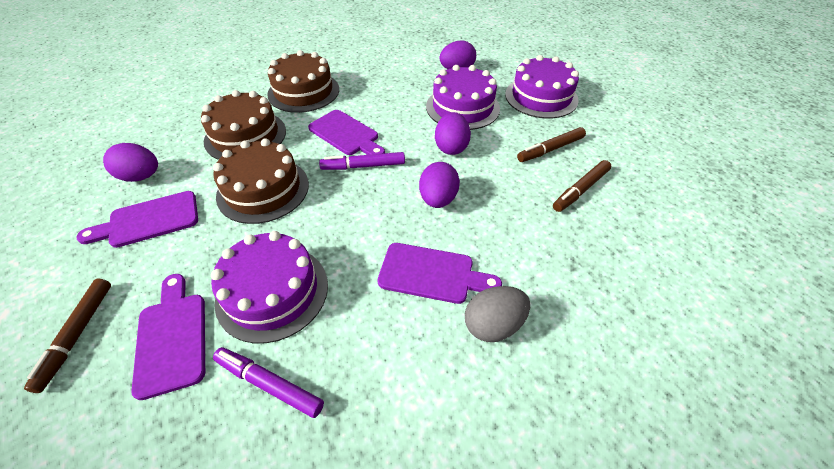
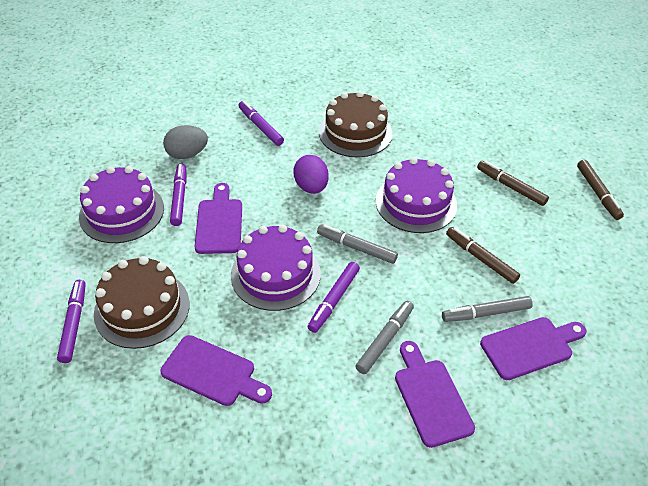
brown cake: [201,90,286,160] [213,138,309,224] [267,50,339,113] = 3 -> [94,256,190,349] [319,91,392,157] = 2
grey marker: none = 0 -> [317,224,398,264] [355,301,414,374] [442,296,533,322] = 3
purple egg: [103,143,158,182] [419,162,460,208] [435,112,471,155] [439,40,476,69] = 4 -> [293,155,329,194] = 1
purple marker: [213,347,324,418] [319,152,405,170] = 2 -> [57,280,86,363] [170,163,186,226] [239,101,284,146] [308,262,360,333] = 4

